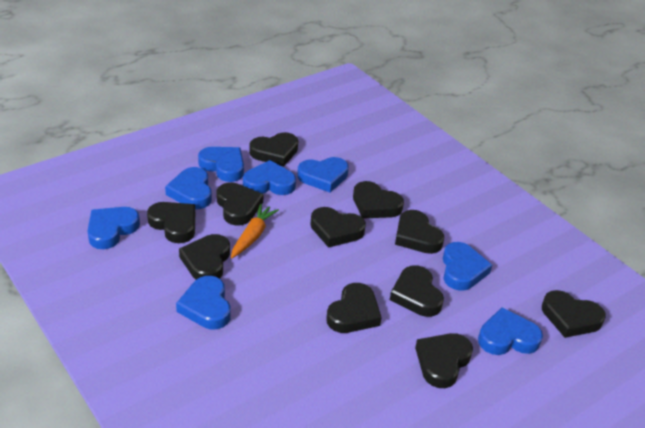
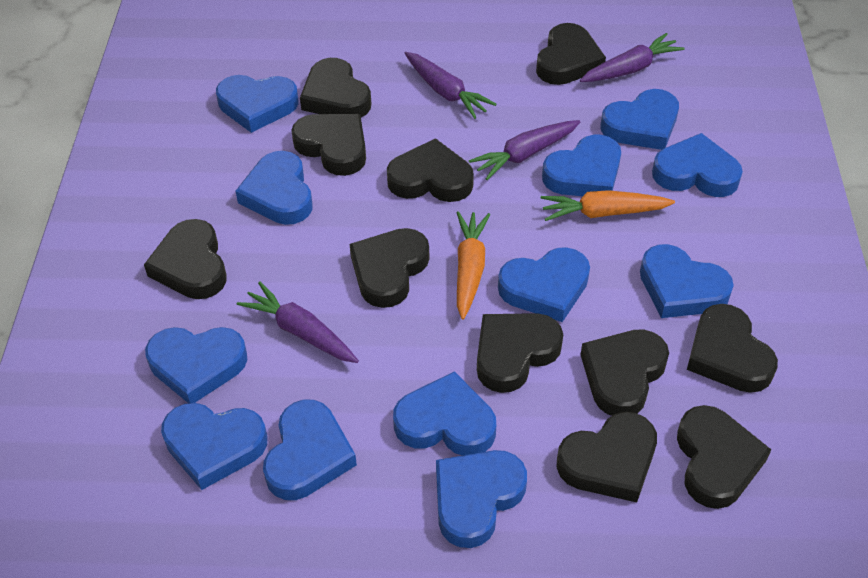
blue heart: [87,207,140,249] [165,167,212,209] [176,276,231,329] [198,147,244,182] [243,160,296,195] [297,157,349,192] [443,242,492,291] [478,307,543,355] = 8 -> [145,327,247,403] [161,403,268,490] [216,75,299,133] [236,151,312,225] [263,399,357,500] [393,371,496,456] [436,450,527,548] [498,247,590,322] [542,135,621,196] [601,89,679,150] [640,244,734,318] [652,133,743,197] = 12
orange carrot: [231,204,279,258] = 1 -> [457,211,490,320] [541,190,675,221] = 2
purple carrot: none = 0 -> [237,281,359,363] [405,52,496,119] [469,120,580,180] [580,33,685,82] = 4

